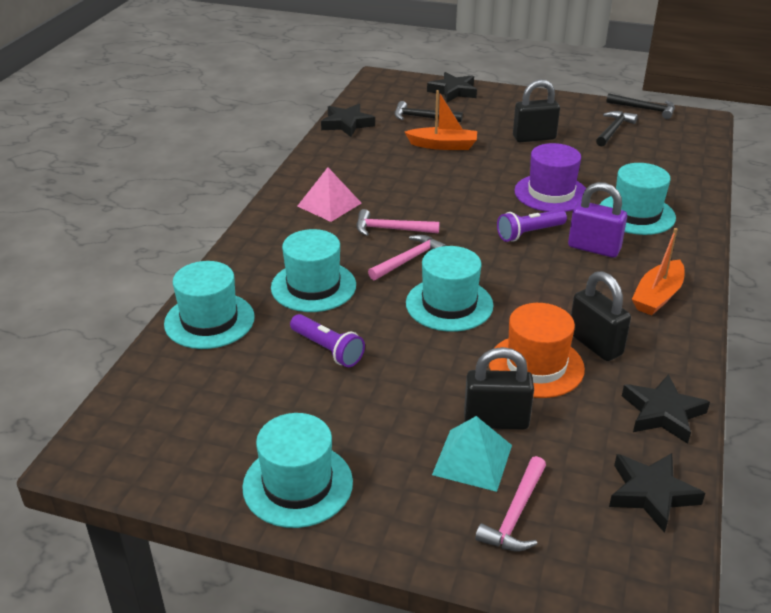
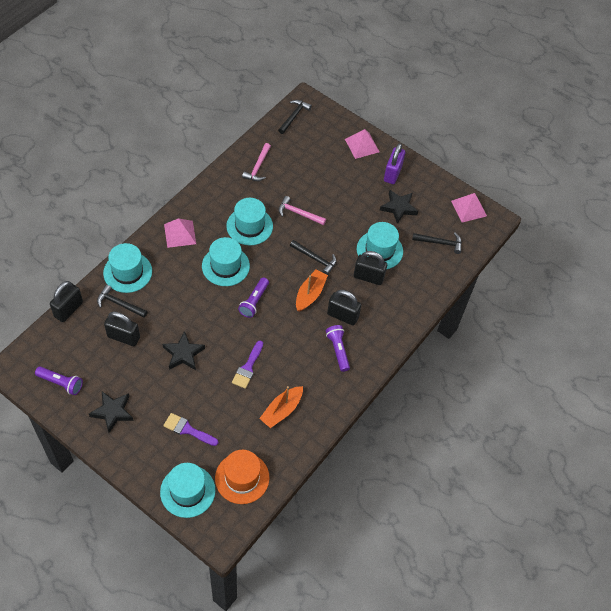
black hammer: [395,101,463,122] [596,111,638,146] [606,93,675,119] = 3 -> [97,285,148,318] [278,100,312,134] [290,240,336,275] [412,233,462,254] = 4
black padlock: [464,347,534,430] [513,79,560,142] [571,271,631,361] = 3 -> [50,281,83,322] [104,312,140,346] [327,290,361,326] [354,251,387,285] = 4
black star: [321,104,375,137] [427,72,477,102] [609,453,705,533] [622,374,710,444] = 4 -> [89,391,134,433] [162,331,205,370] [380,190,418,224] = 3
pink hammer: [356,209,440,236] [368,235,447,280] [475,456,546,551] = 3 -> [242,143,271,181] [279,196,326,225] = 2
pink pyramid: [297,167,361,222] = 1 -> [164,218,196,248] [345,129,380,159] [451,193,487,223] = 3
purple brush: none = 0 -> [163,413,218,446] [232,340,263,389] = 2
purple flashlight: [290,314,365,367] [497,209,567,242] = 2 -> [35,366,83,395] [238,277,269,318] [326,325,350,372] = 3
purple hat: [514,143,586,212] = 1 -> none = 0
turquoise pyramid: [432,416,512,492] = 1 -> none = 0

